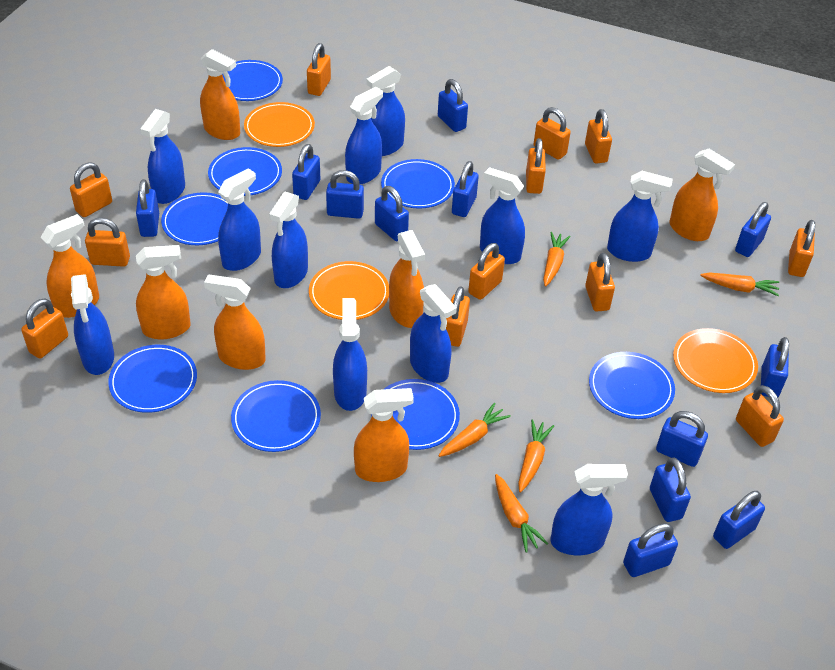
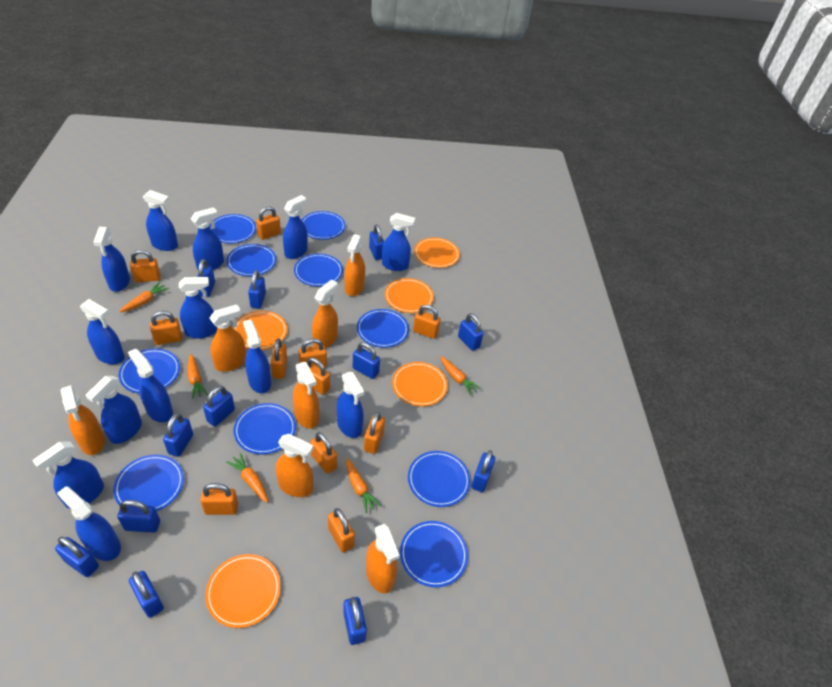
blue plate: [108,345,197,413] [161,192,228,245] [208,147,282,196] [222,60,283,101] [231,380,321,452] [371,379,460,450] [381,159,455,209] [589,352,675,419] = 8 -> [113,455,184,511] [119,348,180,394] [209,214,256,244] [226,244,276,276] [234,403,296,454] [294,254,343,287] [302,211,346,240] [357,309,409,348] [400,521,468,587] [408,451,470,507] = 10
blue spray bottle: [71,274,114,375] [140,109,185,204] [218,168,261,271] [269,192,308,288] [333,298,367,411] [345,87,383,185] [366,66,405,156] [410,284,457,383] [480,167,525,264] [551,464,628,555] [607,171,673,262] = 11 -> [32,441,104,509] [57,486,121,561] [80,299,125,364] [85,376,142,444] [93,227,130,292] [128,348,173,422] [143,190,178,251] [179,277,217,339] [191,207,224,270] [243,319,271,393] [283,195,308,259] [336,372,364,438] [382,213,415,271] = 13
orange padlock: [21,299,68,359] [70,162,112,217] [85,217,130,267] [307,43,331,96] [446,286,470,347] [468,243,505,300] [526,138,546,194] [534,107,571,160] [585,109,612,164] [585,253,615,311] [736,385,784,447] [788,220,815,277] = 12 -> [130,250,160,282] [150,311,182,345] [200,483,238,515] [256,206,281,240] [271,338,287,379] [298,338,327,368] [307,357,330,395] [310,432,337,474] [328,508,355,552] [364,412,385,454] [413,305,441,339] = 11
orange plate: [244,102,315,147] [309,261,389,320] [673,328,758,393] = 3 -> [205,554,281,628] [233,311,288,350] [385,278,434,313] [392,362,448,406] [414,237,460,268] = 5

